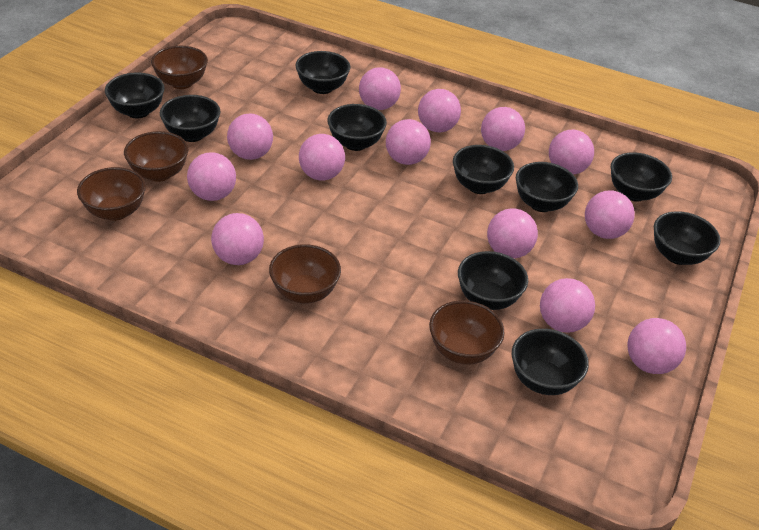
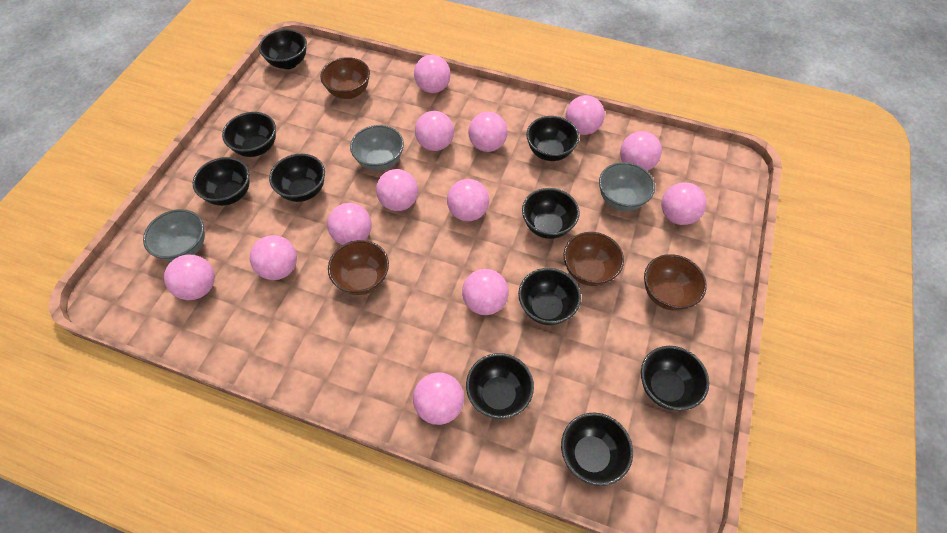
brown bowl: [77,167,146,221] [124,131,188,182] [151,46,208,89] [269,244,341,304] [429,300,505,365] = 5 -> [320,57,370,99] [328,240,389,295] [563,232,624,286] [644,254,707,311] = 4
grey bowl: none = 0 -> [143,209,205,262] [350,125,404,171] [599,162,655,211] = 3

